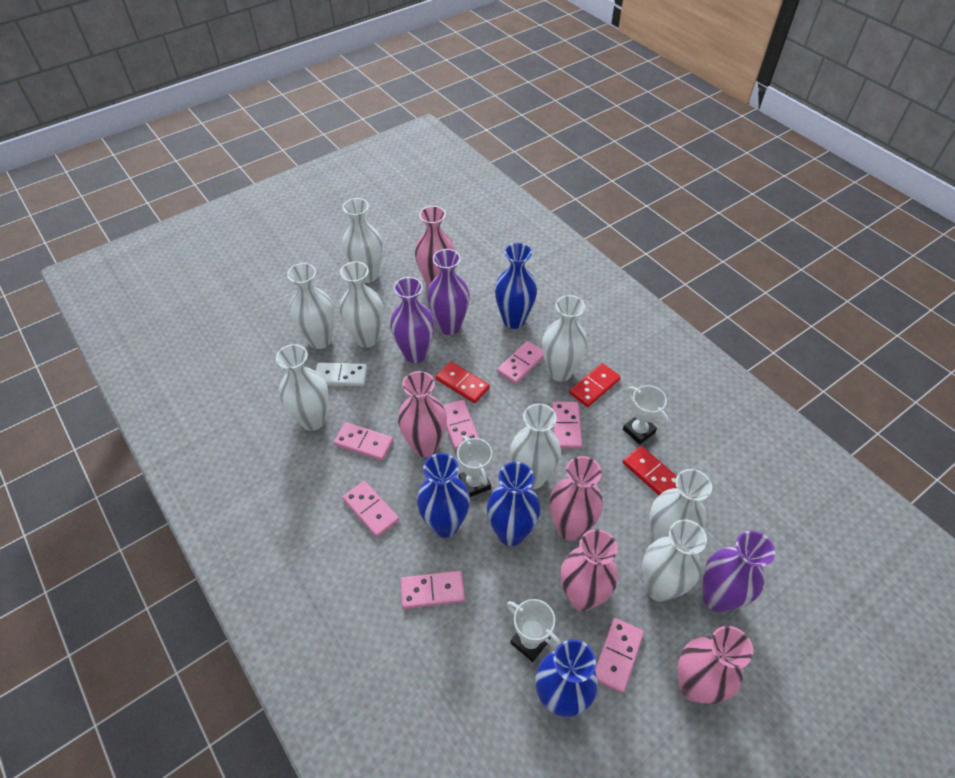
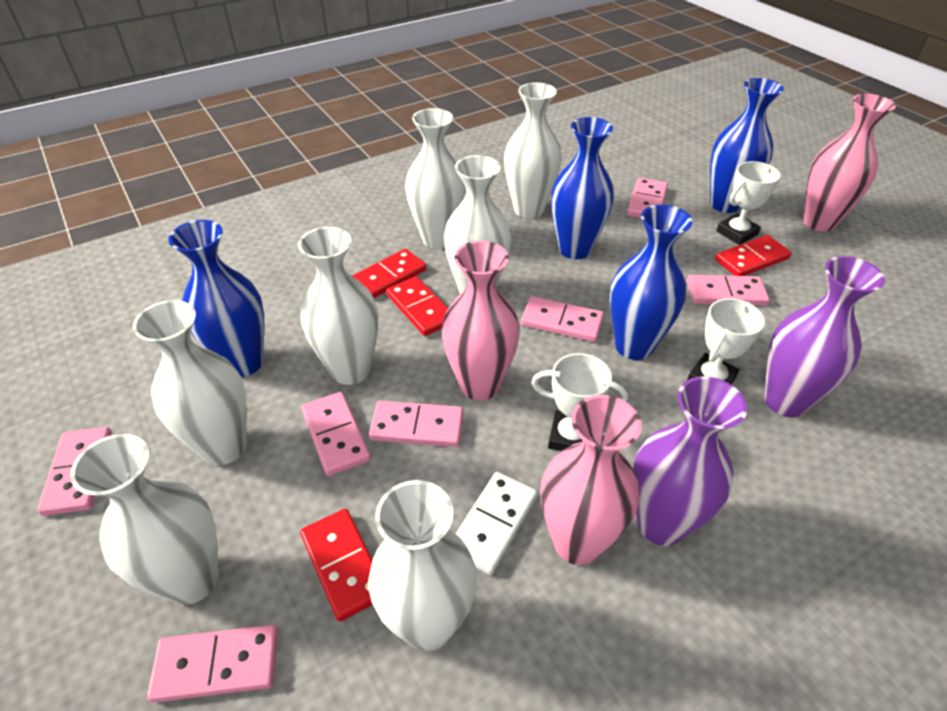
pink vase: [398,371,447,457] [415,206,455,288] [550,456,603,541] [561,529,618,611] [677,626,753,704] = 5 -> [441,241,520,401] [541,395,642,565] [803,94,896,232] = 3
purple vase: [390,277,434,363] [427,249,470,335] [703,531,775,612] = 3 -> [633,376,747,546] [764,256,885,418] = 2
red domino: [435,361,490,403] [569,363,621,407] [623,446,677,495] = 3 -> [300,509,373,622] [352,249,426,298] [386,276,448,336] [715,235,792,276] = 4
white vase: [276,344,329,431] [287,263,334,349] [340,261,383,348] [342,198,382,283] [510,404,561,489] [542,295,587,382] [642,519,707,602] [650,469,712,542] = 8 -> [70,434,219,605] [133,300,247,465] [298,227,378,385] [368,480,477,651] [405,108,466,249] [444,155,511,294] [504,82,562,218] = 7

